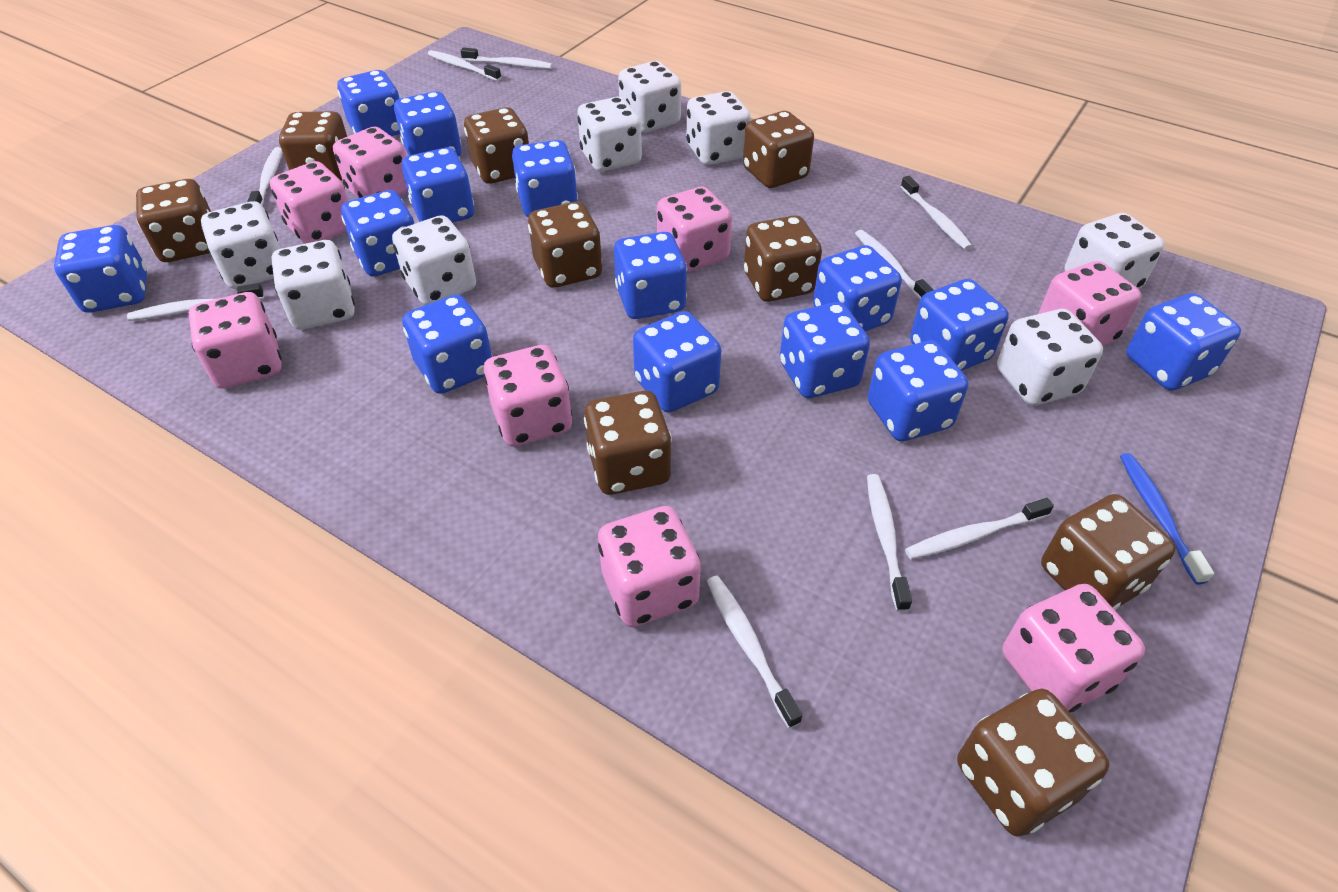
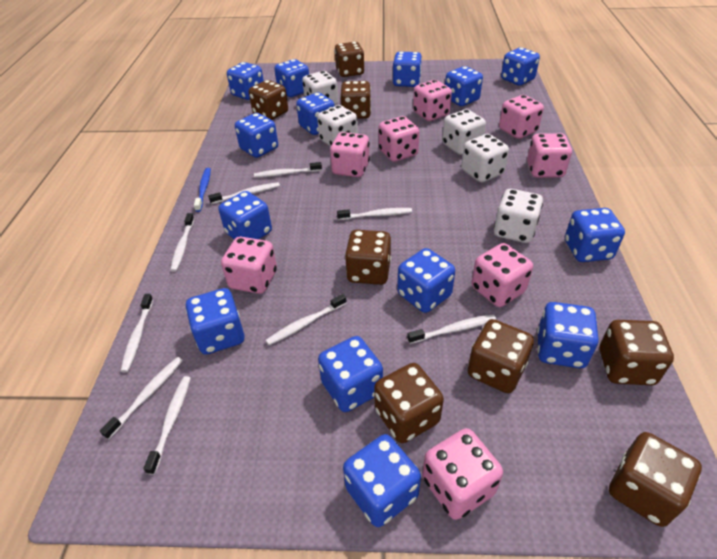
brown dice: [136,179,211,262] [279,111,347,181] [464,107,529,184] [528,202,602,288] [584,391,672,495] [743,111,814,188] [744,215,822,302] [957,689,1109,837] [1041,494,1176,610] = 9 -> [249,80,288,120] [335,42,365,77] [340,81,371,119] [345,230,391,285] [374,363,444,443] [468,319,534,393] [600,320,674,385] [609,432,702,527] = 8
white dice: [201,201,280,289] [272,240,355,330] [392,215,476,305] [577,97,642,172] [618,61,681,133] [687,91,751,165] [997,309,1103,406] [1064,213,1164,289] = 8 -> [302,71,338,105] [317,105,358,146] [442,109,486,155] [461,134,509,183] [494,189,543,243] = 5

